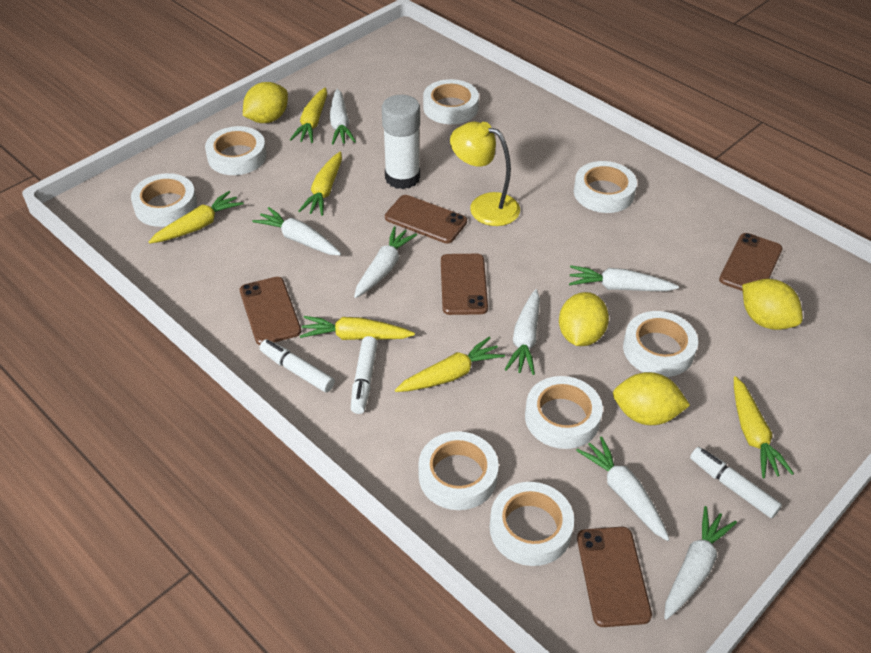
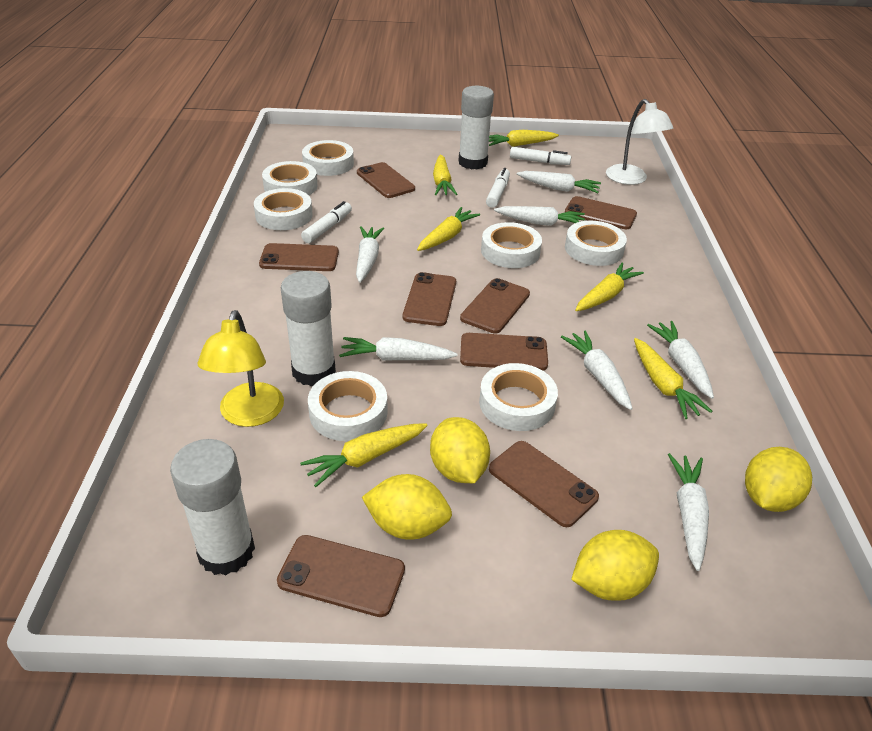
brown phone: [240,277,301,345] [385,195,467,244] [441,254,488,315] [577,527,652,627] [719,233,782,291] = 5 -> [259,243,339,271] [277,535,405,617] [357,162,415,198] [403,272,456,326] [460,278,530,333] [460,333,548,371] [489,441,599,527] [565,196,637,229] = 8
white glue stick: [382,95,420,189] = 1 -> [170,439,255,576] [281,271,336,386] [458,86,494,170] = 3
white lamp: none = 0 -> [606,99,673,185] = 1
white tape: [131,173,197,227] [205,126,267,175] [418,431,499,510] [423,79,479,124] [490,482,574,566] [525,376,603,449] [574,161,637,213] [623,311,698,377] = 8 -> [254,188,313,230] [262,161,318,195] [302,140,354,176] [308,371,388,441] [479,363,558,431] [481,222,542,268] [565,221,627,266] = 7

